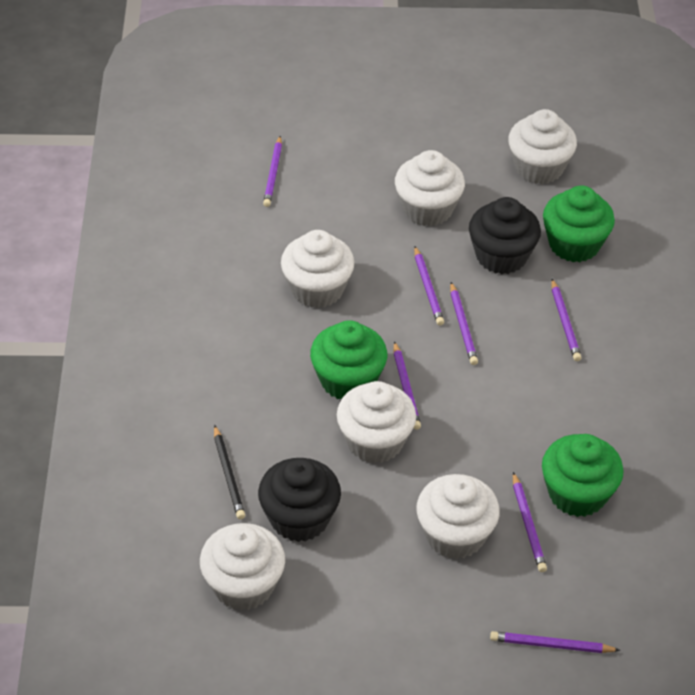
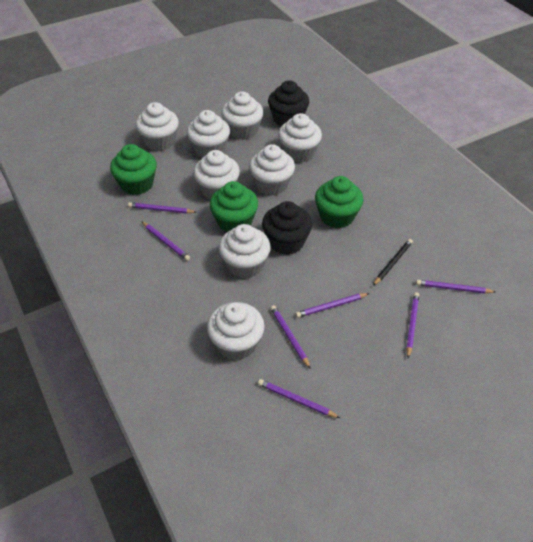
white cupcake: [200,523,285,611] [281,230,355,308] [337,381,416,463] [395,150,465,226] [416,474,500,559] [508,109,577,184] = 6 -> [136,102,179,151] [187,110,230,158] [193,150,240,200] [207,302,265,360] [219,224,271,279] [221,91,264,140] [249,144,295,195] [278,113,322,163] = 8

